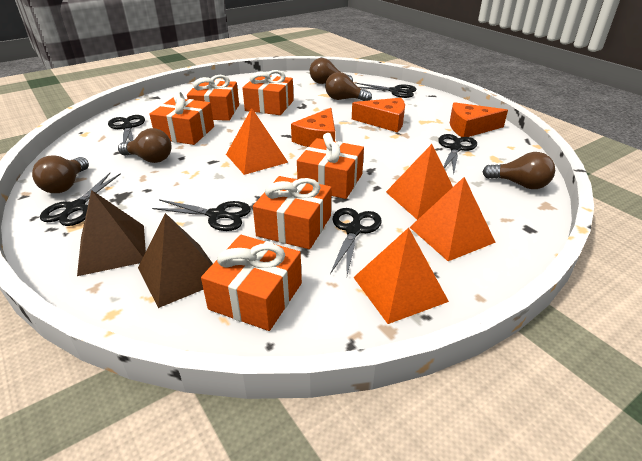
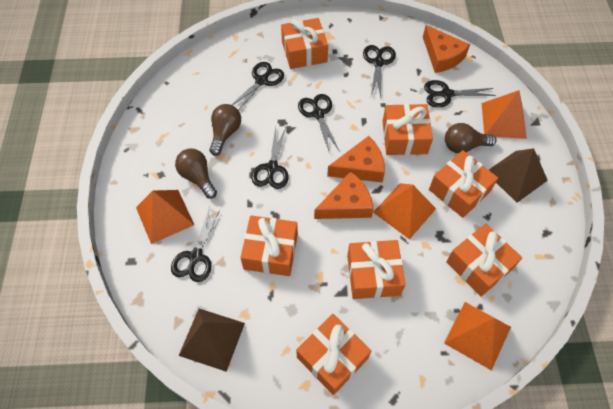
brown light bulb: [32,156,89,193] [118,128,171,163] [310,58,353,84] [325,72,372,101] [482,152,555,189] = 5 -> [175,149,217,199] [209,104,241,156] [445,123,497,153] = 3
orange gift: [150,91,214,145] [187,75,239,121] [201,235,302,331] [242,70,294,115] [253,176,332,249] [297,133,364,199] = 6 -> [240,215,298,276] [281,18,328,69] [296,314,371,395] [347,240,406,299] [383,104,433,155] [429,150,498,218] [446,223,522,297] = 7

